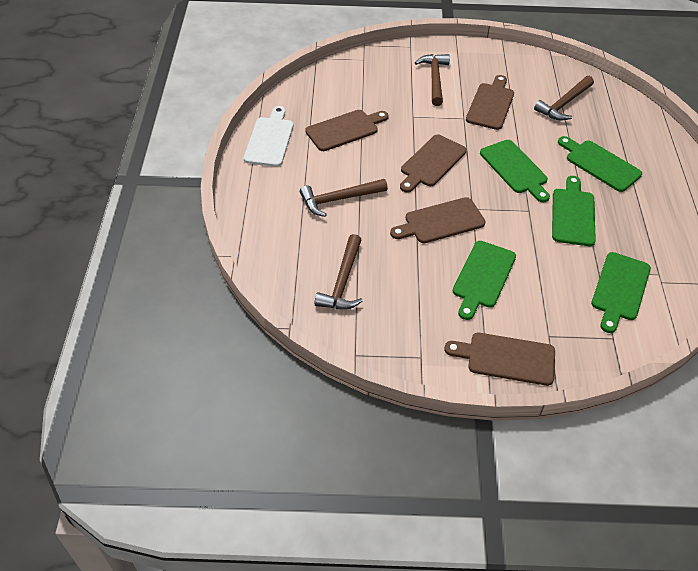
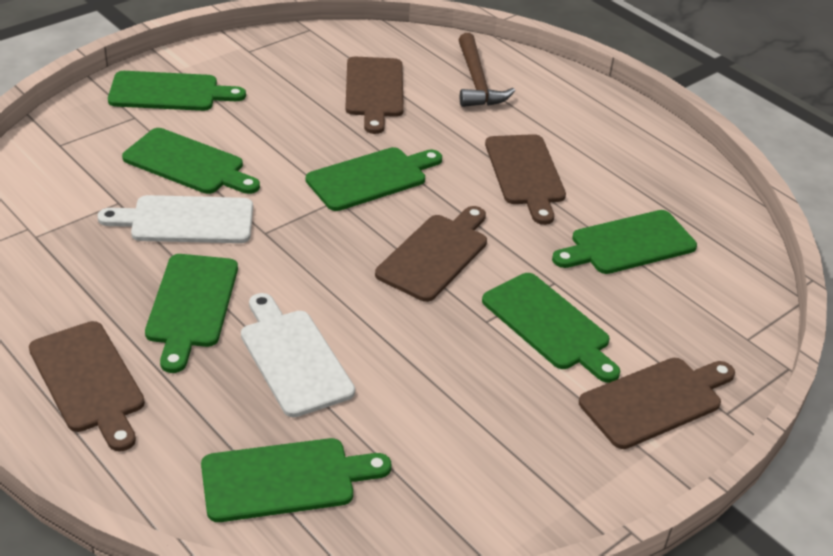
brown hammer: [300,179,388,217] [315,234,363,310] [415,54,450,106] [534,76,594,120] = 4 -> [459,33,515,107] = 1
green cutting board: [453,241,516,320] [480,140,550,202] [552,176,596,246] [558,136,642,192] [591,252,651,333] = 5 -> [108,71,246,111] [122,128,260,194] [145,254,238,373] [201,438,391,522] [306,147,442,211] [482,273,620,383] [552,210,697,274] = 7
white cutting board: [244,106,293,167] = 1 -> [98,195,253,243] [241,293,355,417] = 2

